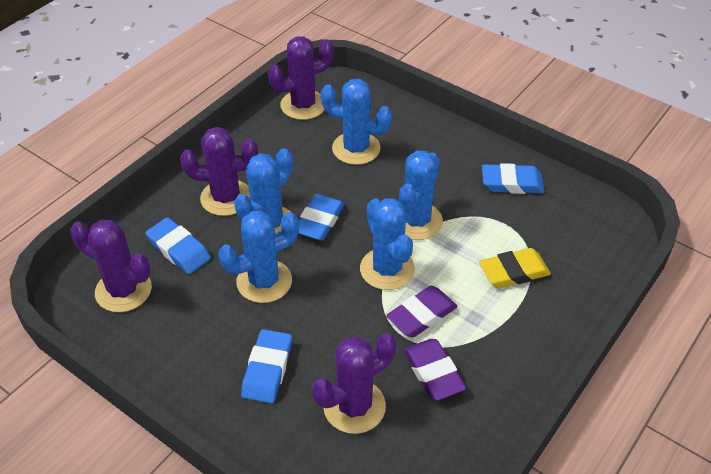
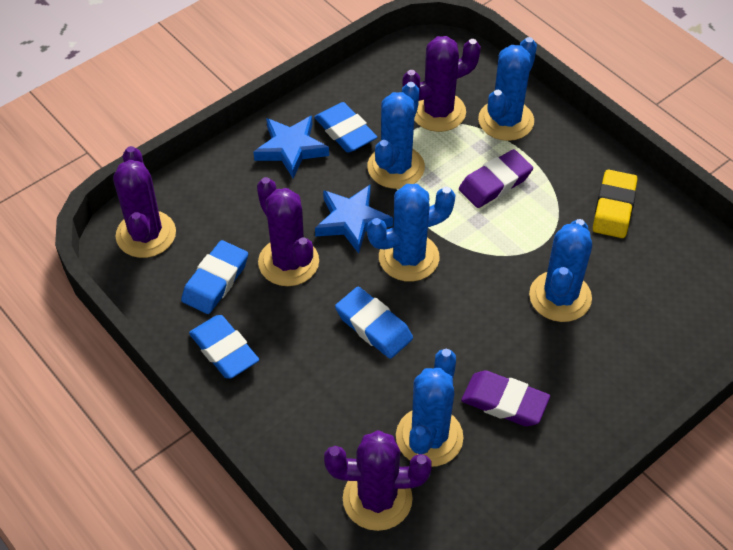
blue star: none = 0 -> [253,116,329,178] [315,185,393,254] = 2

